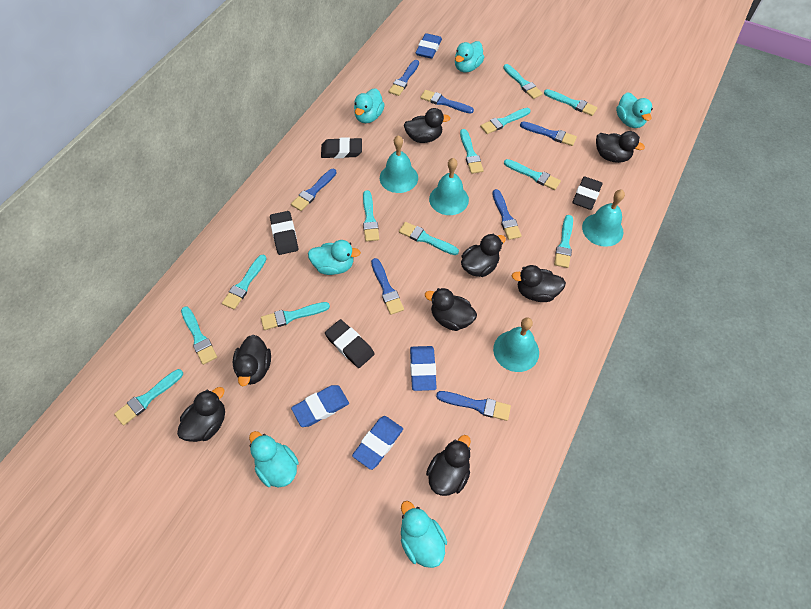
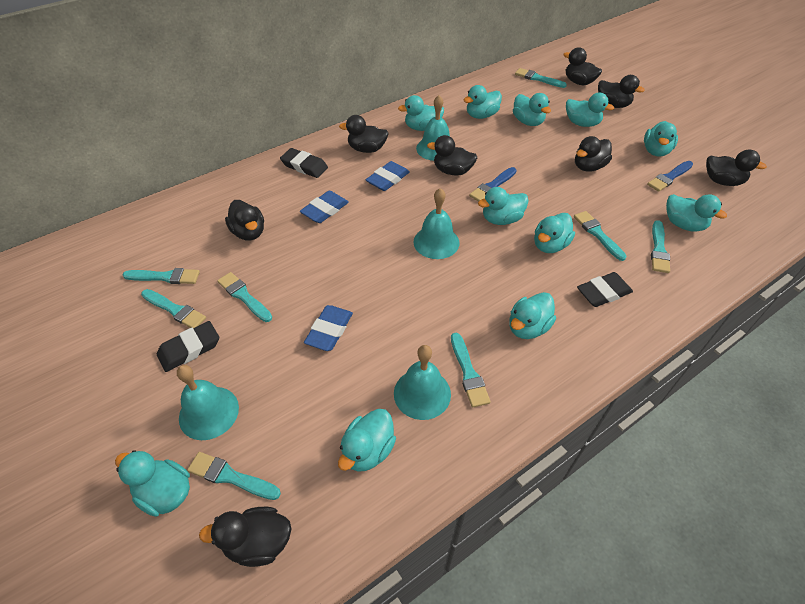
black eraser: [270,211,298,255] [321,137,362,159] [325,319,375,368] [572,176,603,210] = 4 -> [157,321,219,372] [280,148,328,178] [577,272,633,307] = 3
blue brush: [291,169,337,211] [371,258,404,315] [389,60,419,96] [420,90,474,114] [436,391,511,421] [492,189,522,240] [520,121,577,146] = 7 -> [469,167,517,202] [647,161,693,192] = 2
blue eraser: [291,385,349,427] [352,416,403,470] [410,346,437,391] [416,33,442,59] = 4 -> [300,191,349,223] [304,305,353,351] [366,161,409,191] = 3
turquoise brush: [114,369,183,425] [181,306,217,365] [222,255,267,310] [261,302,330,330] [363,190,379,242] [399,222,459,255] [460,129,484,174] [480,108,531,134] [503,64,543,99] [504,159,561,190] [544,89,598,116] [554,215,573,268] = 12 -> [123,268,200,284] [141,289,206,328] [187,452,281,500] [217,272,272,322] [451,333,491,407] [515,68,567,88] [574,211,626,261] [651,220,670,273] = 8
turquoise duck: [249,431,299,487] [308,240,361,275] [354,88,385,123] [401,501,447,568] [455,41,484,72] [616,92,653,128] = 6 -> [115,450,190,517] [338,409,396,472] [398,95,444,131] [464,85,502,119] [478,187,529,225] [509,292,556,339] [513,93,551,126] [534,213,575,253] [566,92,614,127] [644,121,678,157] [666,194,727,232] = 11

